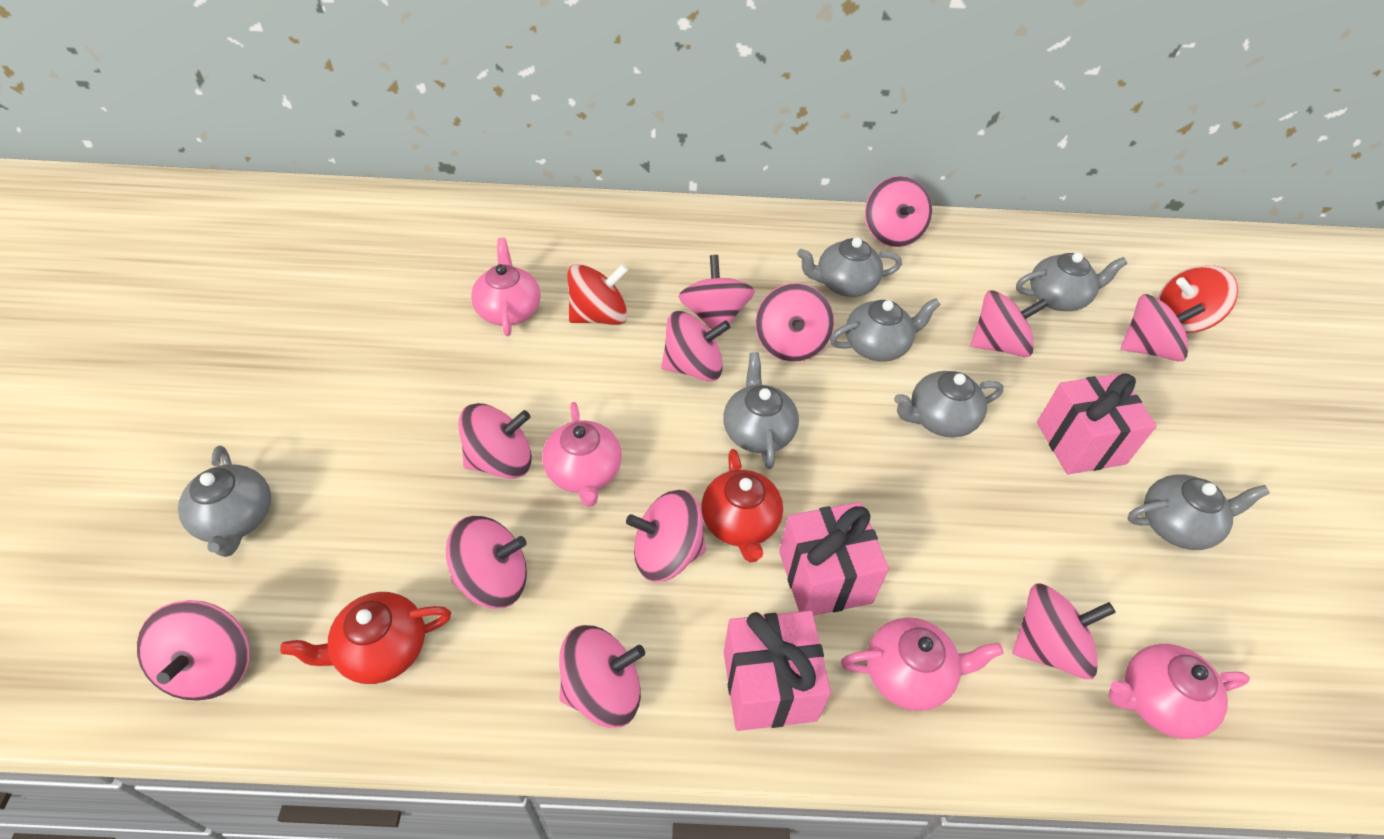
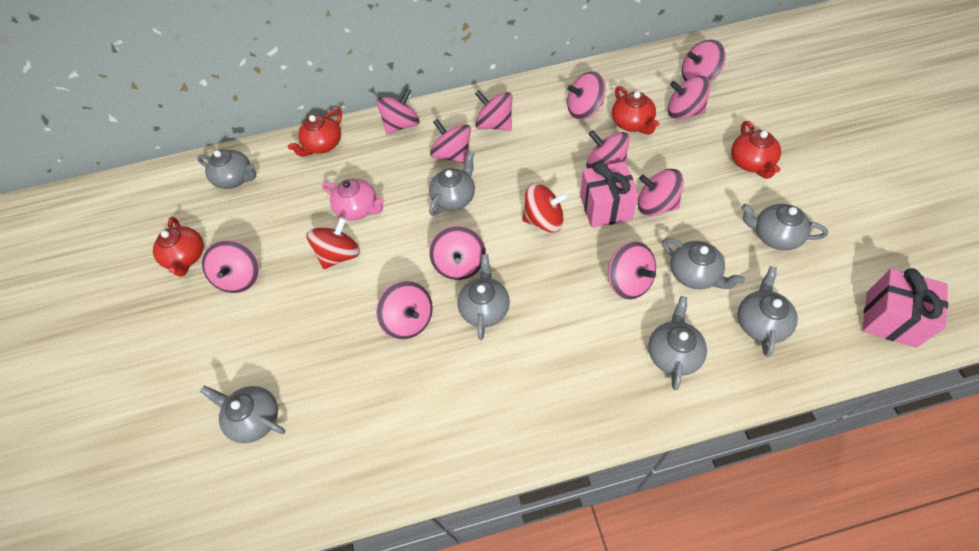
grey teapot: [178,445,271,557] [723,352,799,469] [797,237,902,297] [830,298,941,362] [894,371,1004,437] [1016,252,1127,311] [1127,475,1270,550] = 7 -> [197,150,256,189] [200,386,285,443] [429,151,475,216] [457,254,510,340] [648,296,707,390] [662,238,745,289] [737,266,798,357] [741,204,828,250] = 8
pink gift: [724,611,831,731] [779,502,889,616] [1037,374,1157,474] = 3 -> [580,162,639,228] [862,268,948,348] = 2
pink teapot: [471,238,541,336] [542,402,622,507] [841,617,1004,711] [1109,644,1250,739] = 4 -> [322,179,384,220] = 1
red teapot: [280,592,451,684] [701,449,783,562] = 2 -> [153,217,204,277] [288,109,342,157] [612,86,659,135] [731,121,781,179] = 4

